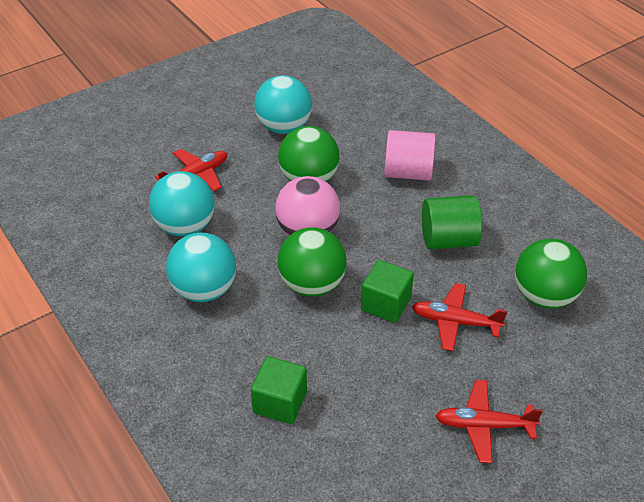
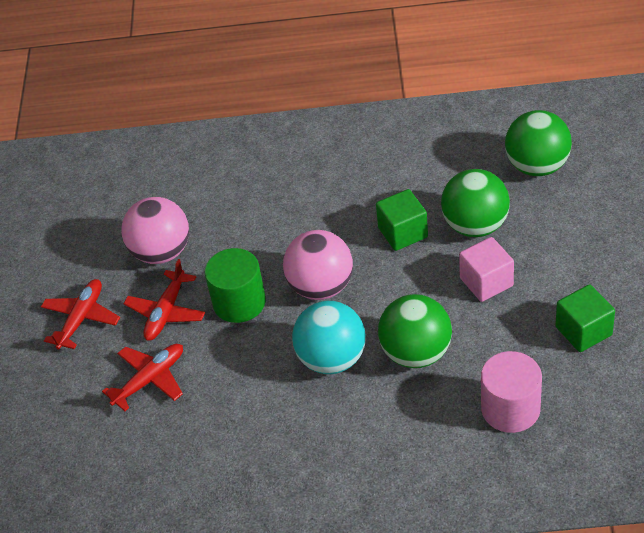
pink ball: [275,176,341,236] = 1 -> [121,197,189,264] [283,230,353,300] = 2
pink cube: none = 0 -> [459,237,514,302] = 1
turquoise ball: [149,171,215,236] [166,233,236,302] [254,75,312,134] = 3 -> [292,301,366,374] = 1

